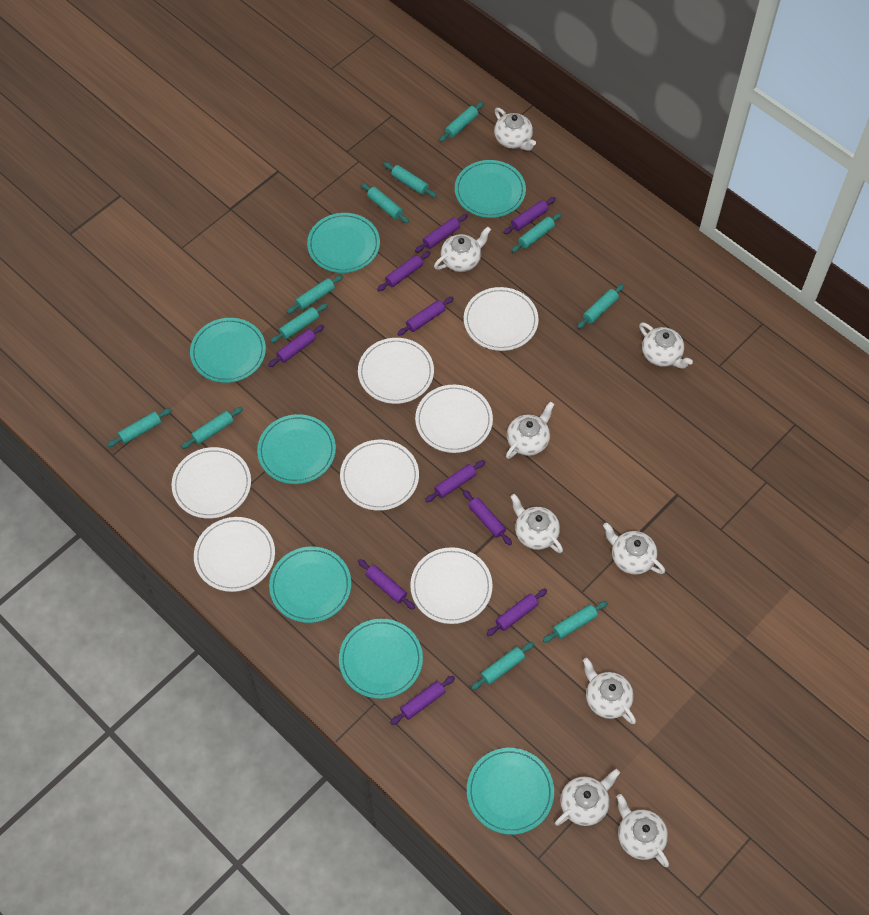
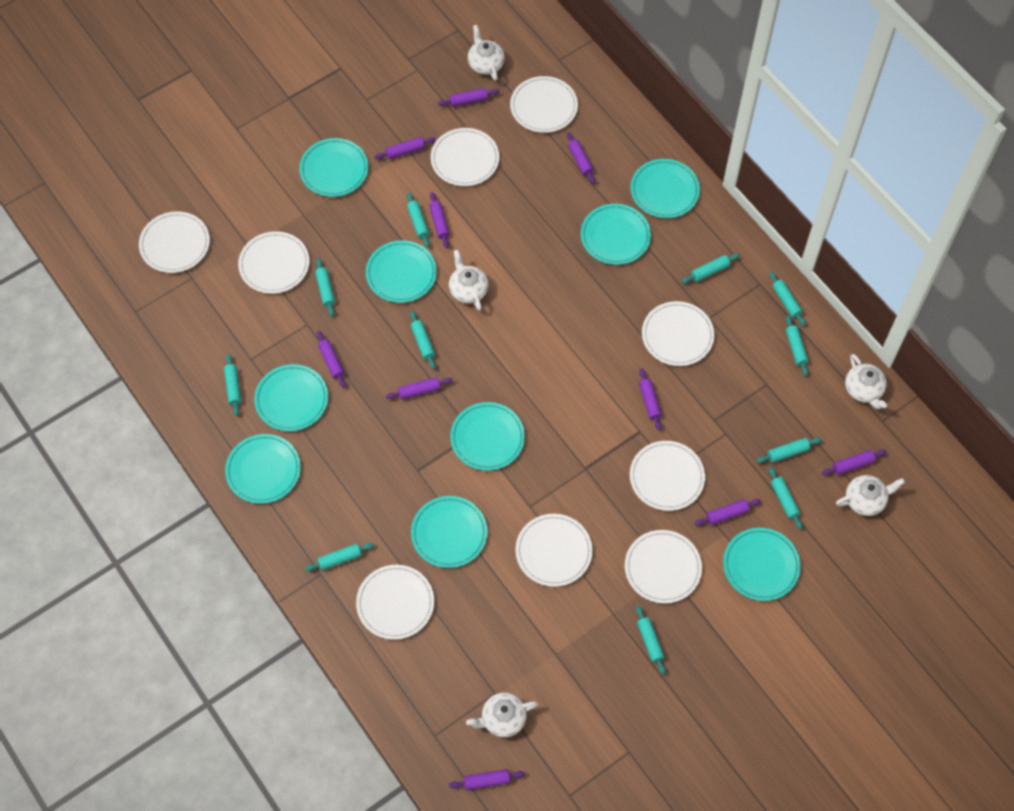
turquoise plate: [190,318,266,383] [257,414,336,484] [269,547,351,623] [307,213,380,273] [339,619,423,699] [455,160,526,218] [467,748,554,835] = 7 -> [225,434,301,504] [254,364,328,432] [299,138,368,197] [366,240,437,303] [411,496,488,568] [450,402,525,471] [581,204,651,265] [630,159,700,218] [723,528,801,601] = 9
white plate: [172,447,251,519] [194,517,275,592] [340,440,419,511] [358,338,434,404] [410,547,493,624] [415,385,493,453] [464,287,539,351] = 7 -> [139,211,210,273] [238,231,309,294] [356,565,434,640] [431,128,499,186] [510,76,578,133] [515,514,593,587] [625,530,702,604] [630,441,705,511] [642,301,714,366] = 9
white teapot: [434,227,491,272] [494,108,536,151] [506,401,554,459] [510,494,563,553] [555,769,620,826] [583,658,636,724] [603,522,665,575] [617,794,669,867] [639,322,693,368] = 9 -> [449,250,488,311] [466,693,538,737] [468,25,505,81] [836,475,905,516] [845,354,887,409] = 5

